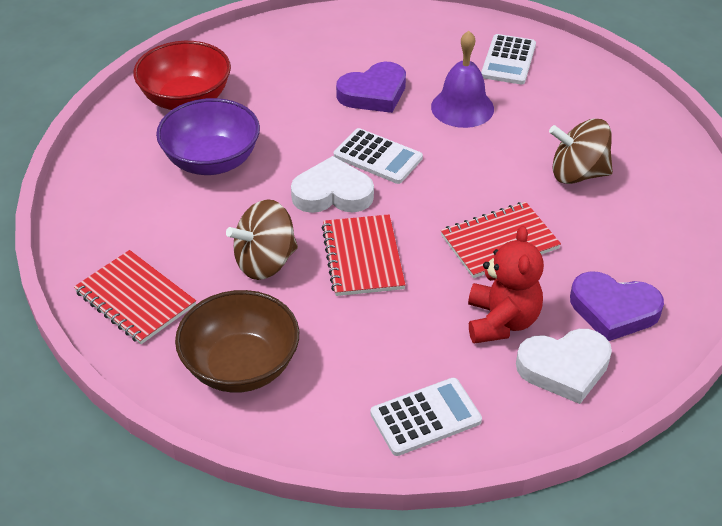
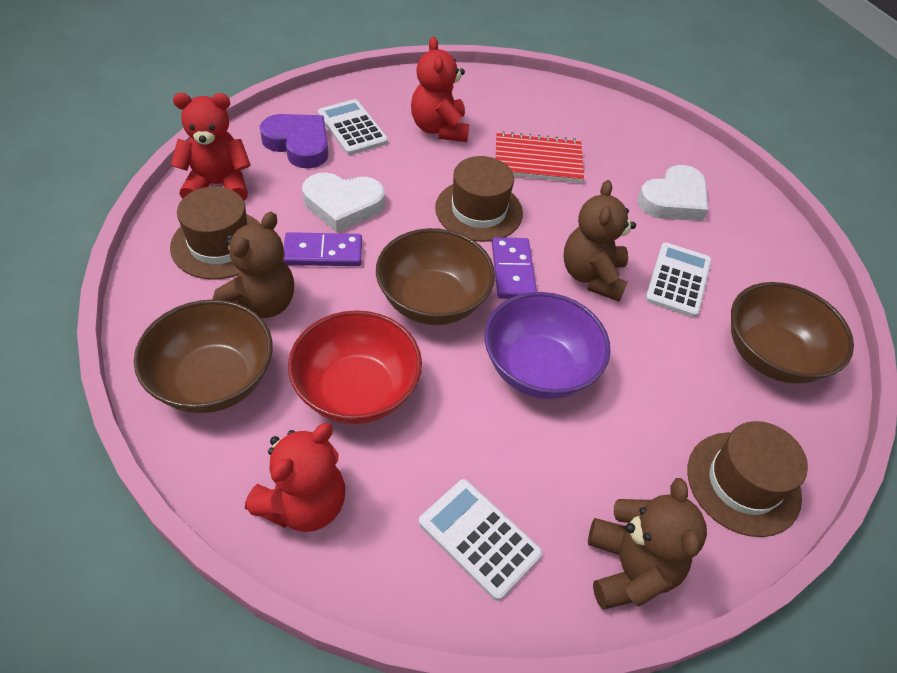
brown bowl: [175,290,299,393] = 1 -> [134,299,273,413] [376,228,495,325] [731,282,854,384] = 3
brown hat: none = 0 -> [170,187,261,280] [435,156,523,242] [687,421,808,537] = 3
brown spinning top: [226,199,298,280] [549,119,613,184] = 2 -> none = 0
brown teddy bear: none = 0 -> [212,212,294,318] [563,180,636,302] [588,478,707,609] = 3
purple bell: [431,31,494,128] = 1 -> none = 0
purple domino: none = 0 -> [283,232,362,266] [492,237,537,299] = 2
purple heart: [336,62,406,113] [570,271,664,341] = 2 -> [260,114,328,169] = 1
red notebook: [74,250,196,344] [322,214,406,296] [441,202,561,278] = 3 -> [496,131,584,183] = 1
red teddy bear: [468,226,544,344] = 1 -> [171,93,251,201] [245,423,345,532] [411,37,469,142] = 3

